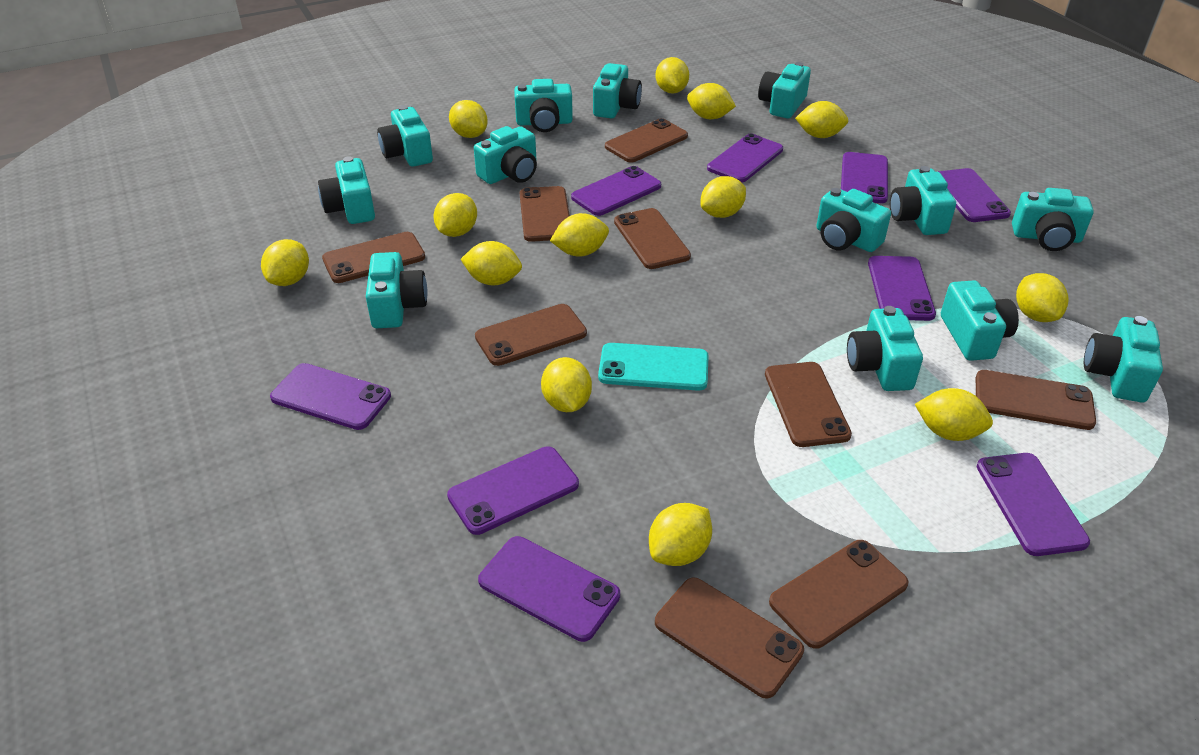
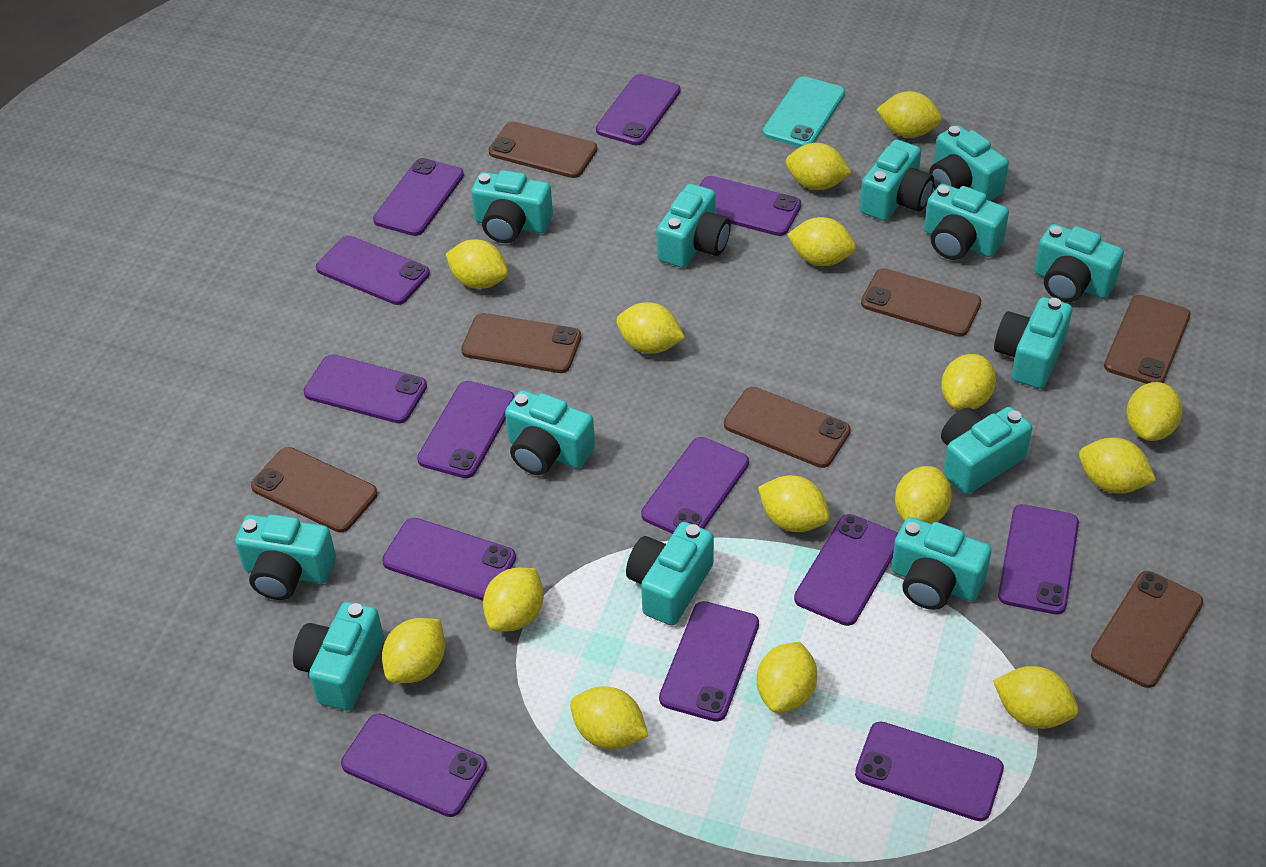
brown phone: [322,232,425,283] [475,304,587,366] [520,186,570,242] [605,118,688,163] [614,208,691,269] [655,577,804,698] [765,362,852,447] [769,540,909,649] [976,370,1096,430] = 9 -> [251,447,378,533] [461,313,581,373] [488,122,597,178] [724,387,851,468] [861,268,981,337] [1091,571,1203,688] [1104,295,1191,384] = 7
purple phone: [270,363,391,430] [447,446,579,535] [478,536,620,642] [571,166,661,216] [707,133,783,183] [841,152,888,203] [868,256,936,321] [938,168,1011,222] [976,453,1090,556] = 9 -> [303,355,427,423] [316,236,430,305] [341,713,487,817] [373,158,464,236] [382,518,516,601] [417,381,515,478] [596,74,680,146] [641,437,749,534] [659,601,759,722] [699,176,801,236] [794,514,898,626] [855,721,1004,821] [998,504,1079,614] = 13
yellow lemon: [261,239,309,286] [433,193,477,237] [449,100,488,138] [461,241,522,285] [541,357,592,412] [550,213,609,257] [649,503,712,566] [655,57,689,93] [687,83,736,119] [700,176,746,218] [795,101,848,138] [915,388,993,441] [1016,273,1069,322] = 13 -> [382,618,445,683] [446,239,508,289] [483,568,544,632] [570,686,648,749] [616,302,685,354] [757,642,817,713] [758,475,830,532] [786,143,852,190] [787,217,856,266] [876,91,942,138] [895,466,952,524] [941,354,996,410] [993,666,1078,729] [1079,438,1156,494] [1126,382,1182,441] = 15

